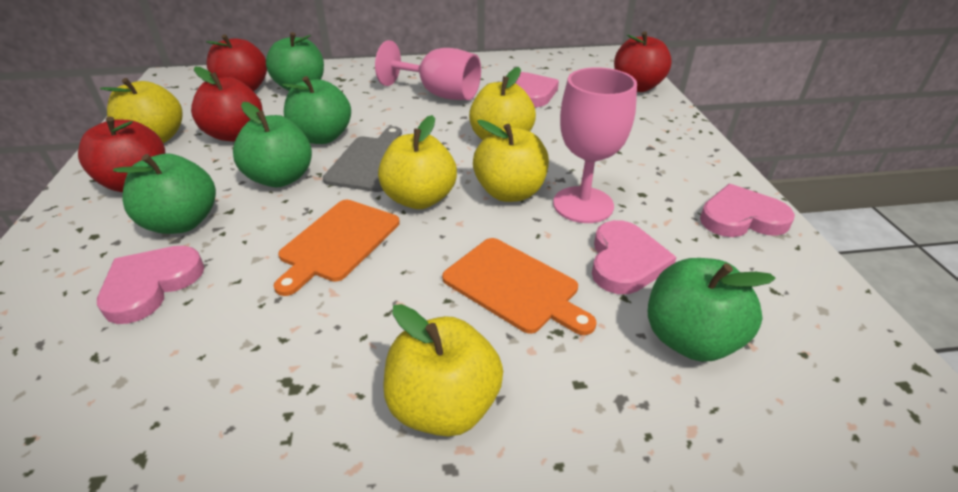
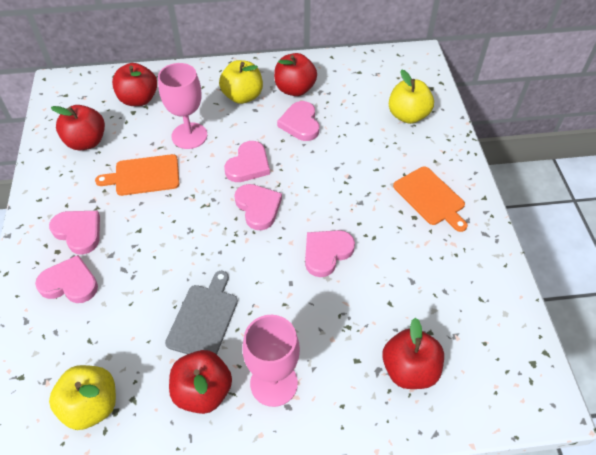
green apple: [113,153,216,234] [233,102,312,187] [266,32,324,91] [283,76,351,144] [648,258,776,362] = 5 -> none = 0
pink heart: [97,246,204,324] [515,72,559,107] [592,220,677,294] [700,184,795,237] = 4 -> [35,255,98,303] [49,211,100,255] [224,141,270,182] [234,184,282,230] [277,101,319,141] [305,230,355,277] = 6
red apple: [78,116,166,192] [191,67,262,141] [206,34,267,91] [614,31,672,92] = 4 -> [51,105,105,150] [112,63,157,106] [169,350,232,414] [274,53,317,96] [382,318,444,389] = 5
yellow apple: [100,78,183,143] [378,115,457,209] [383,304,503,437] [469,67,536,140] [473,120,549,202] = 5 -> [49,365,116,430] [219,60,263,104] [389,70,434,124] = 3

